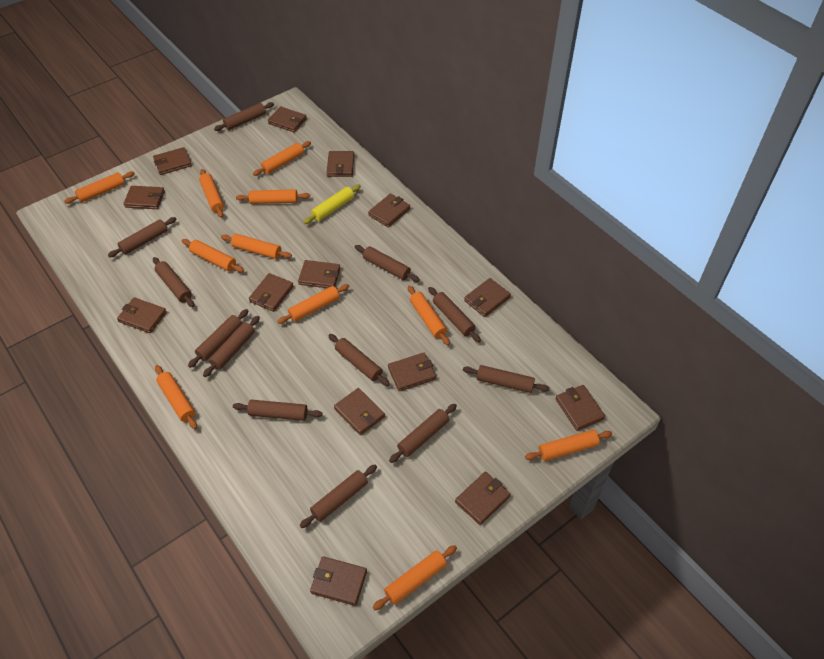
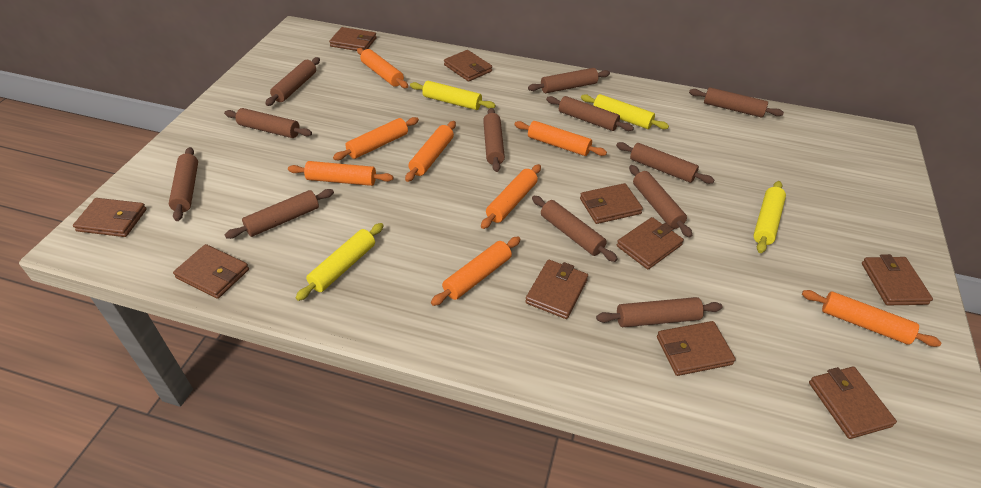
brown wallet: [117,297,167,333] [124,186,165,209] [153,147,192,175] [249,273,293,312] [268,106,307,132] [298,260,340,288] [310,556,367,606] [326,151,354,177] [334,388,385,435] [368,194,410,227] [388,353,436,391] [455,472,511,525] [464,278,511,317] [556,385,605,431] = 14 -> [73,198,147,237] [173,244,249,299] [329,27,377,51] [444,50,492,82] [525,260,588,319] [580,183,643,224] [617,217,684,269] [657,321,736,376] [809,367,897,439] [862,254,933,305] = 10
orange rolling pin: [64,171,135,204] [155,365,197,429] [182,239,244,272] [199,169,224,218] [221,234,292,259] [236,189,310,204] [253,141,311,176] [277,284,349,324] [373,545,457,610] [408,286,450,346] [525,430,612,461] = 11 -> [288,161,393,186] [333,117,419,160] [357,48,408,88] [405,121,456,182] [431,236,521,306] [481,164,541,229] [514,121,607,156] [802,290,941,347] = 8
yellow rolling pin: [304,184,361,224] = 1 -> [296,223,384,301] [410,81,496,110] [581,94,669,129] [753,181,786,253] = 4

